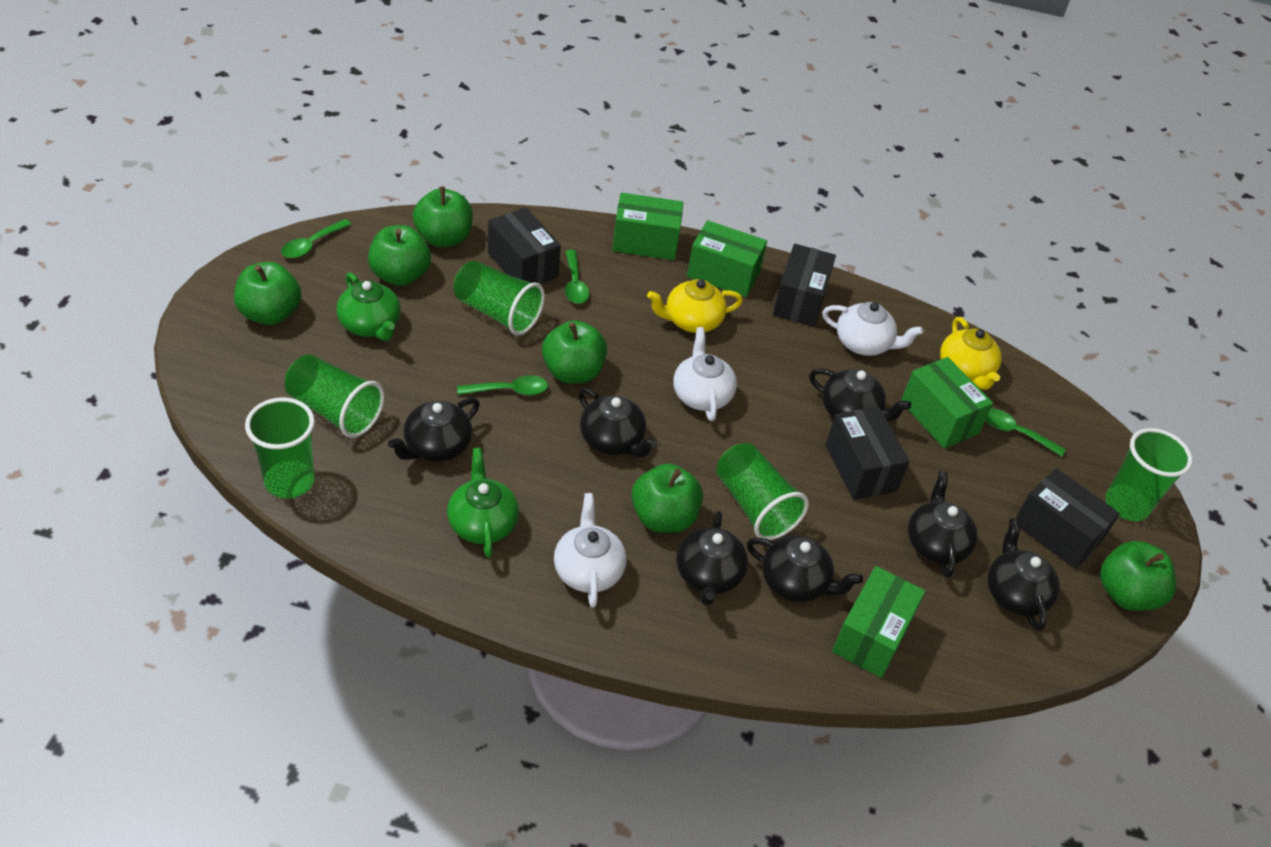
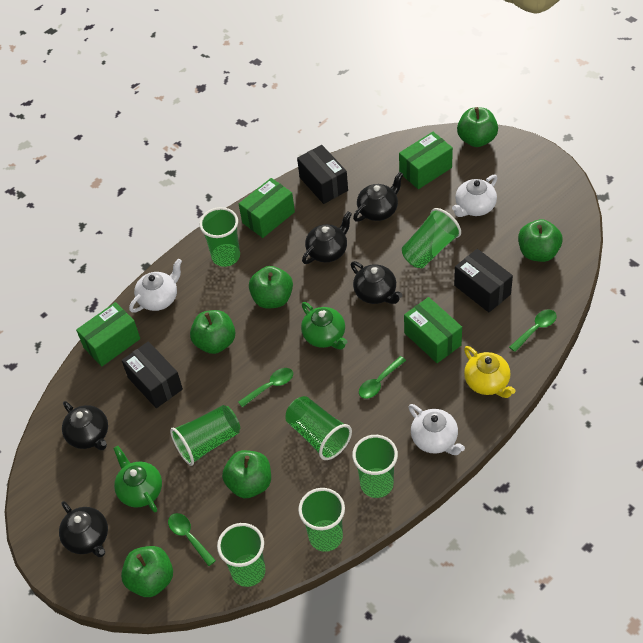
black box: [488,207,561,284] [773,244,836,327] [825,407,910,500] [1015,468,1120,569] = 4 -> [122,341,183,408] [297,145,348,204] [454,249,513,312] = 3
black teapot: [388,398,480,462] [578,388,657,457] [677,511,748,606] [747,535,863,602] [809,368,911,421] [908,471,978,578] [988,519,1060,631] = 7 -> [59,501,108,557] [62,401,108,450] [302,212,352,264] [351,261,403,304] [353,172,403,222] = 5
green cup: [245,397,315,498] [285,354,384,438] [454,261,545,335] [716,443,809,540] [1105,428,1193,521] = 5 -> [170,405,240,466] [199,207,240,267] [217,523,265,587] [285,396,352,460] [298,488,345,552] [352,435,398,498] [402,208,461,268] = 7
yellow teapot: [647,279,743,333] [940,317,1002,390] = 2 -> [464,346,515,398] = 1

